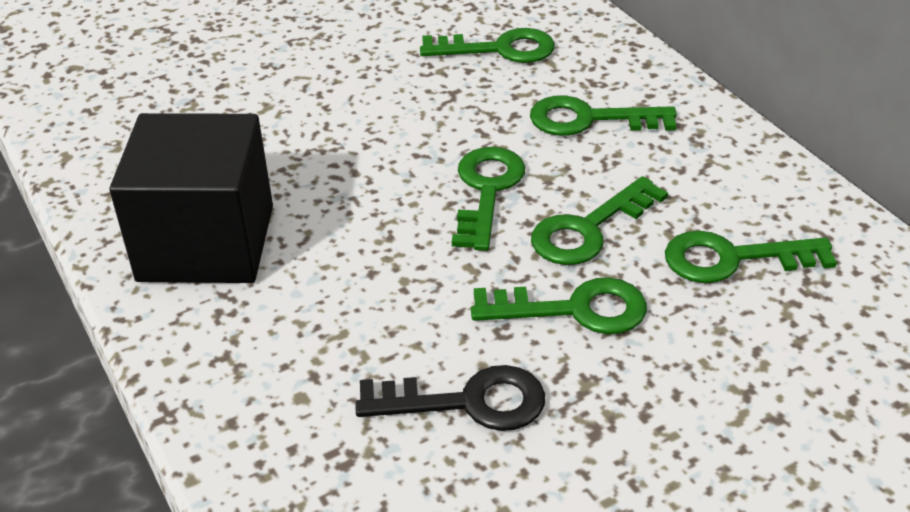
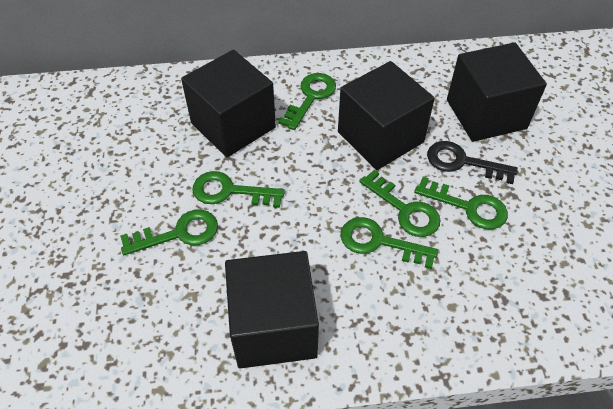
black cube: [109,113,273,283] = 1 -> [181,50,276,157] [225,251,319,368] [338,61,435,170] [447,42,547,142] = 4

